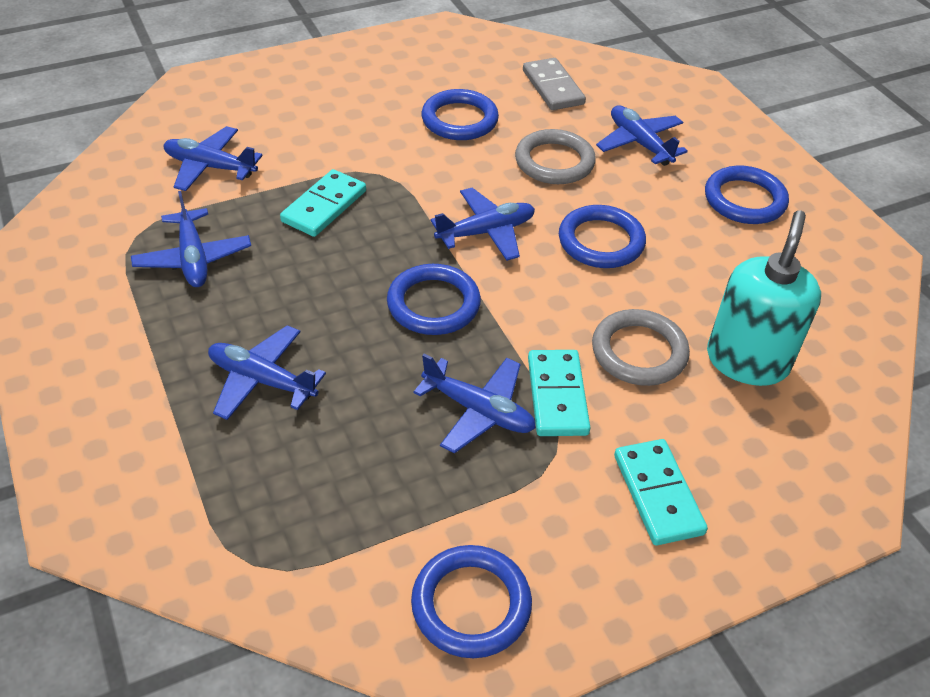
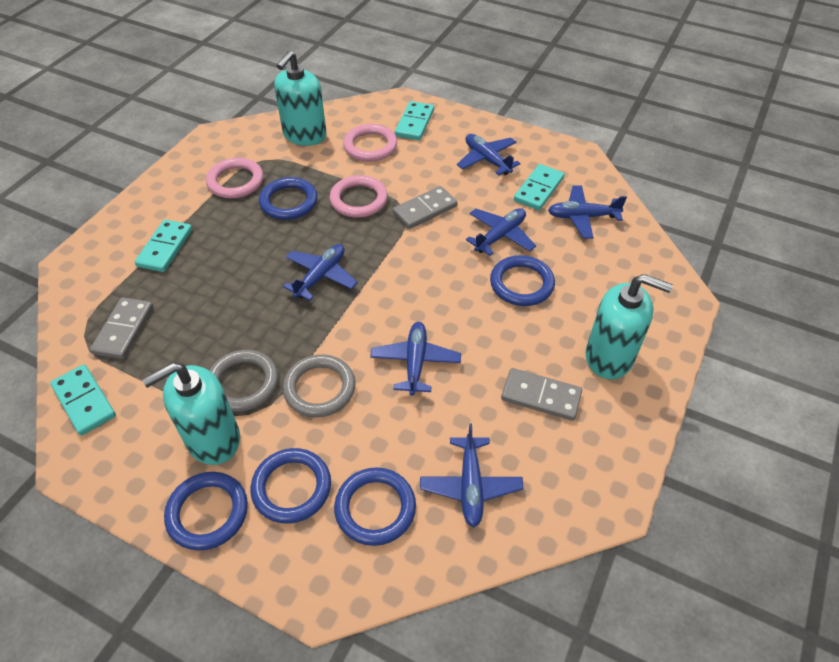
grey domino: [523,58,586,110] = 1 -> [90,297,153,359] [393,186,458,229] [501,368,582,421] = 3
pink ring: none = 0 -> [206,158,263,198] [329,175,388,218] [343,124,397,161] = 3
turquoise domino: [280,169,366,237] [528,350,591,436] [614,439,708,546] = 3 -> [50,364,116,435] [135,220,192,272] [395,101,434,140] [514,164,564,210] = 4
turquoise soap dispenser: [707,210,821,386] = 1 -> [142,362,240,465] [274,50,327,146] [586,274,673,379] = 3

